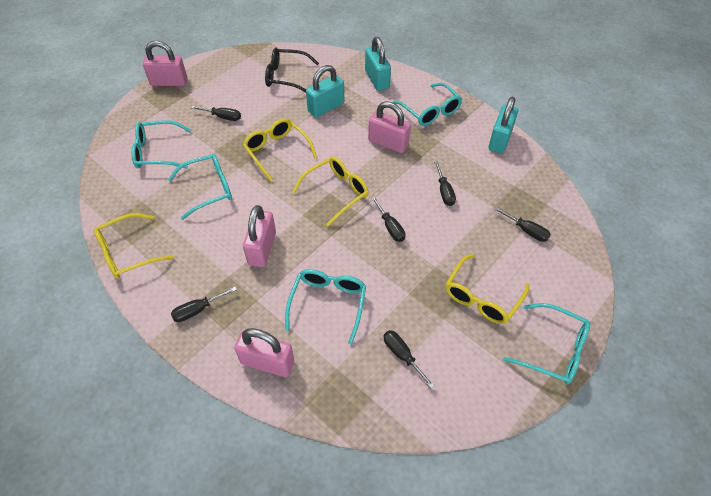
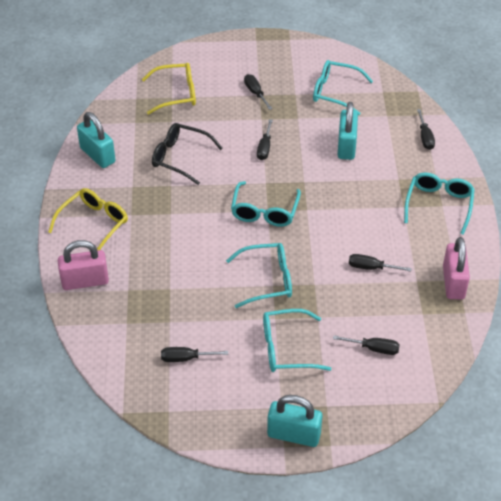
pink padlock: [143,41,187,86] [234,328,294,377] [243,205,276,267] [368,101,411,153] = 4 -> [58,240,109,290] [443,237,470,299] = 2
yellow glasses: [94,213,174,279] [243,118,317,182] [292,157,369,226] [446,254,529,324] = 4 -> [48,188,128,250] [142,63,196,115] = 2

